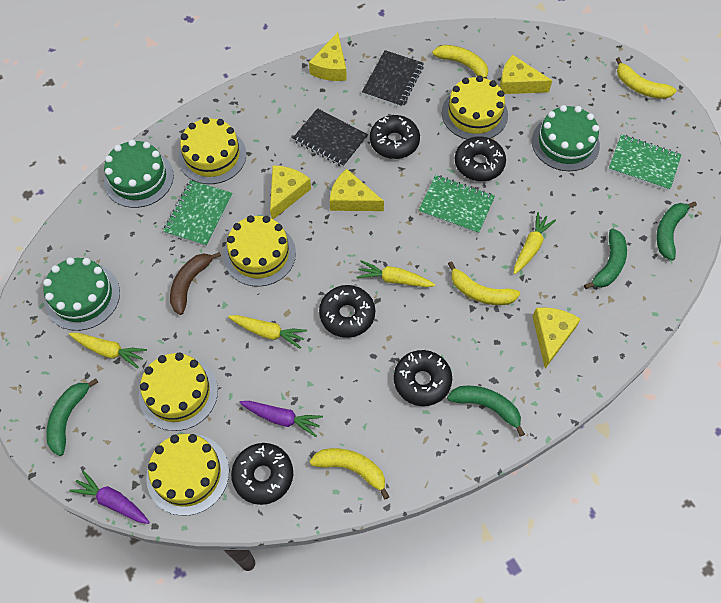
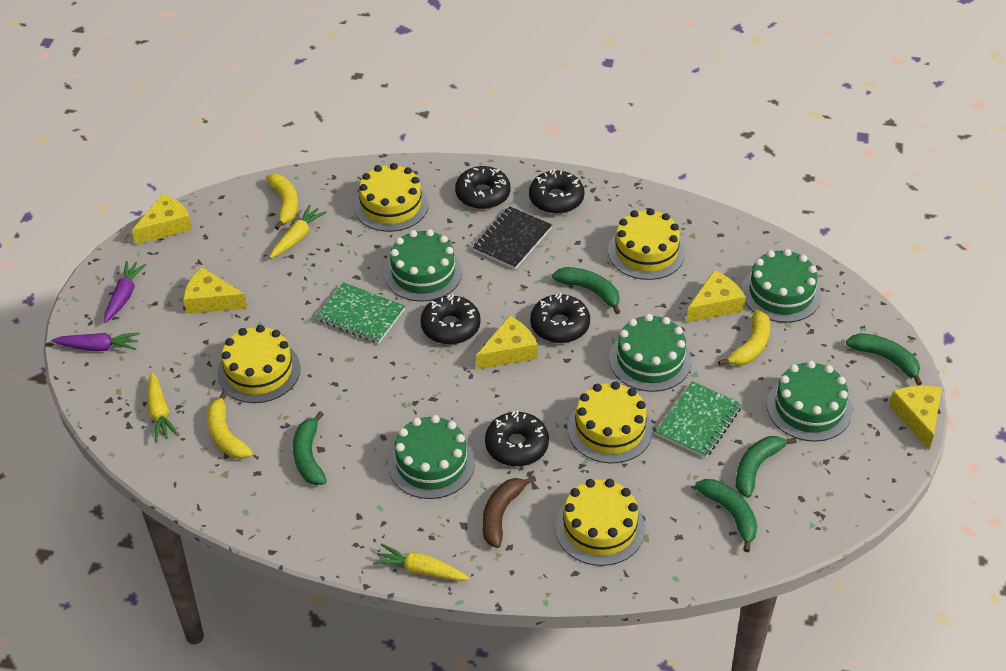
black notebook: [293,108,368,167] [362,50,424,108] = 2 -> [472,207,552,269] = 1
green banana: [46,378,98,456] [447,386,525,437] [584,228,627,289] [656,202,697,261] = 4 -> [293,411,327,485] [552,267,620,314] [695,479,758,552] [736,436,797,498] [846,333,922,386] = 5
green cake: [43,257,120,331] [104,139,174,208] [532,105,600,171] = 3 -> [384,229,462,302] [388,415,475,499] [609,314,692,392] [742,249,822,323] [767,360,852,442] = 5
green notebook: [163,180,233,247] [419,175,495,234] [608,134,682,191] = 3 -> [316,282,405,344] [656,381,742,458] = 2
yellow banana: [310,448,389,500] [432,45,488,79] [448,261,520,305] [616,57,676,99] = 4 -> [207,390,253,459] [266,174,298,230] [718,309,770,366] = 3
yellow carrot: [69,333,147,369] [228,315,307,349] [356,260,435,287] [514,212,556,274] = 4 -> [147,372,179,442] [270,205,327,258] [373,544,469,581] = 3

